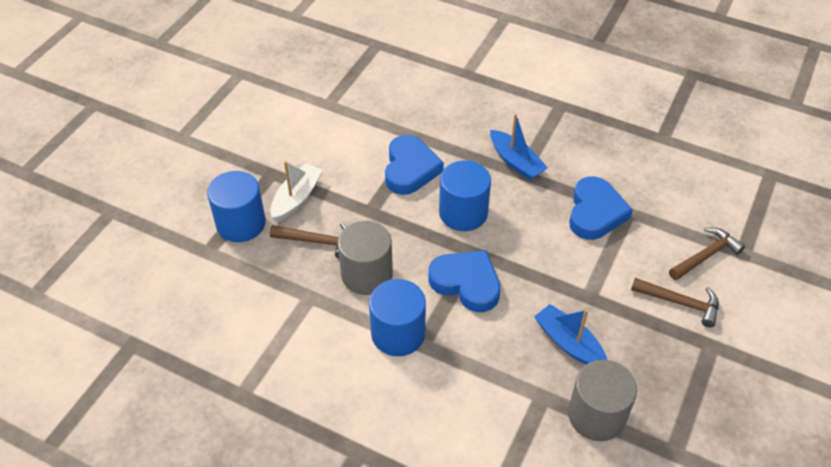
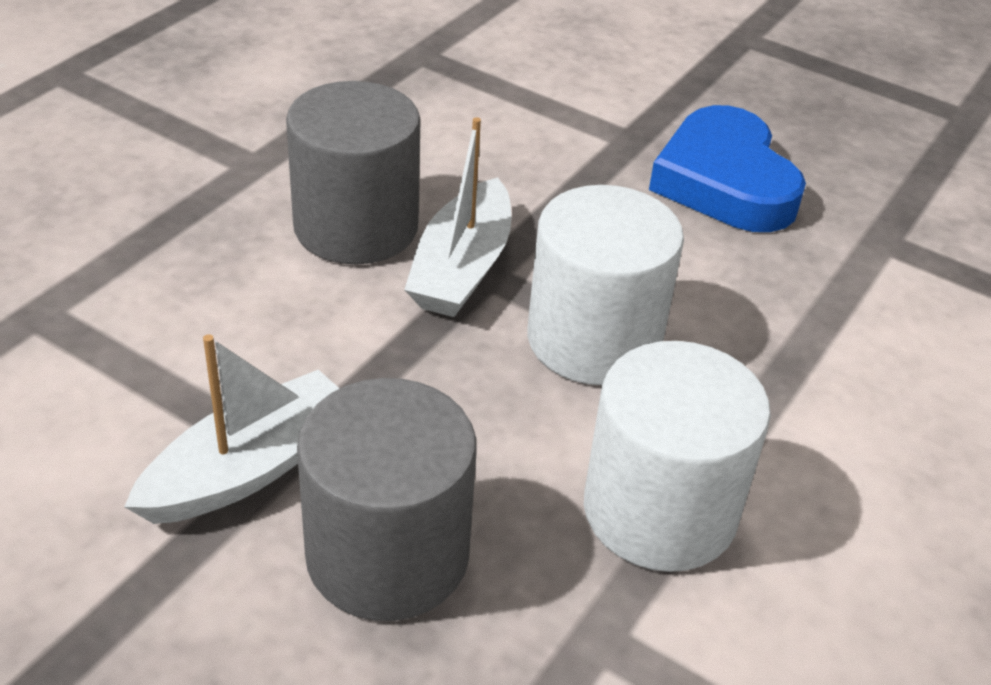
blue boat: [490,114,548,180] [534,304,607,365] = 2 -> none = 0
blue cylinder: [207,171,266,242] [369,279,426,356] [439,160,491,231] = 3 -> none = 0
blue heart: [385,135,444,195] [429,250,501,312] [569,176,633,240] = 3 -> [649,105,806,232] = 1
brown hammer: [270,223,347,258] [631,278,719,327] [669,227,745,281] = 3 -> none = 0
white boat: [270,161,323,222] = 1 -> [124,334,340,524] [404,117,511,317] = 2
white cylinder: none = 0 -> [527,185,684,385] [584,341,771,572] = 2

